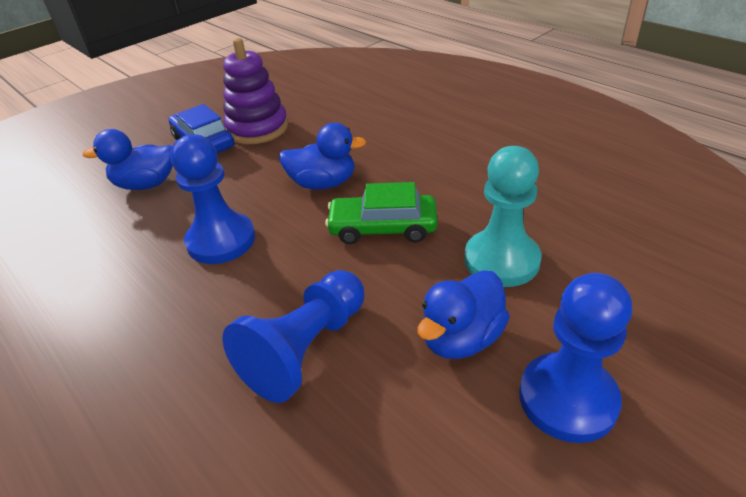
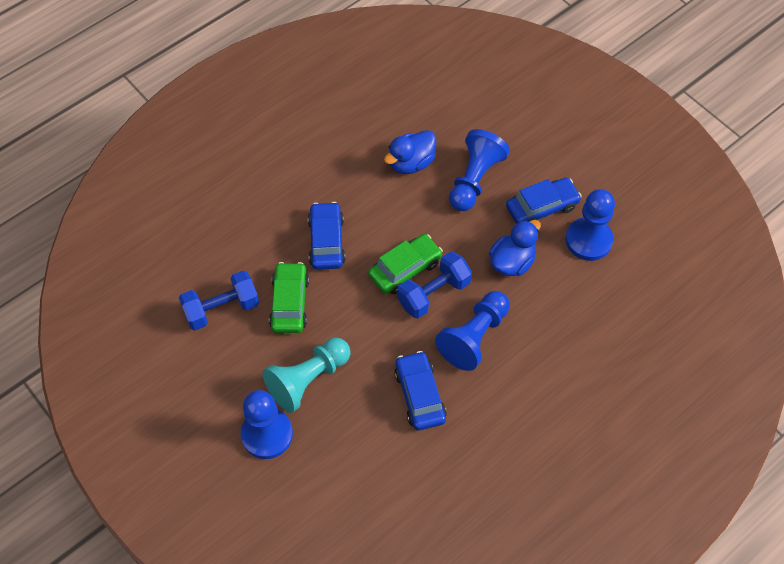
blue car: [169,104,235,153] = 1 -> [308,202,346,270] [394,351,447,431] [506,178,582,224] = 3
blue duck: [83,129,173,190] [279,123,366,190] [418,270,510,359] = 3 -> [384,130,436,174] [489,220,541,276] = 2
blue dumbbell: none = 0 -> [179,271,259,330] [397,252,472,318] = 2
blue pawn: [170,134,255,264] [222,270,364,403] [519,273,632,443] = 3 -> [241,390,293,459] [435,291,510,371] [449,129,510,211] [565,189,615,261] = 4
green car: [325,182,438,244] = 1 -> [269,262,309,333] [368,234,443,294] = 2
purple stacking toy: [223,38,288,144] = 1 -> none = 0

